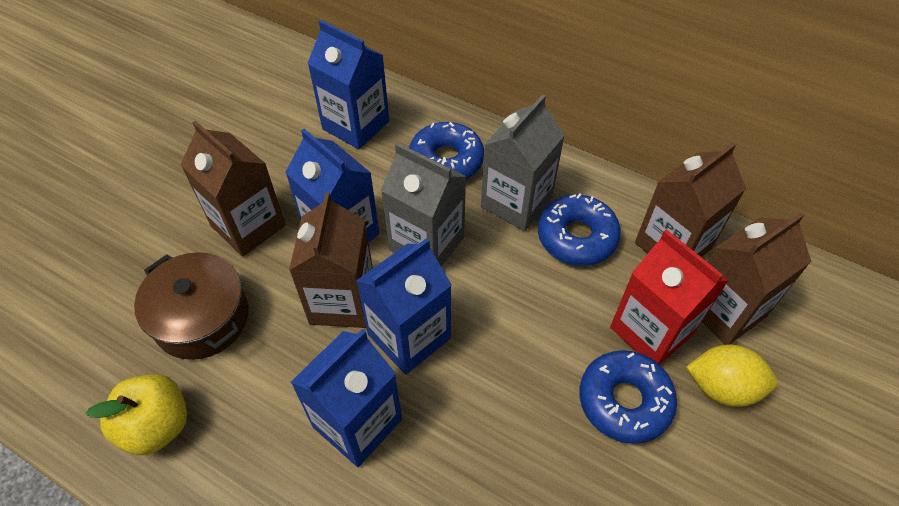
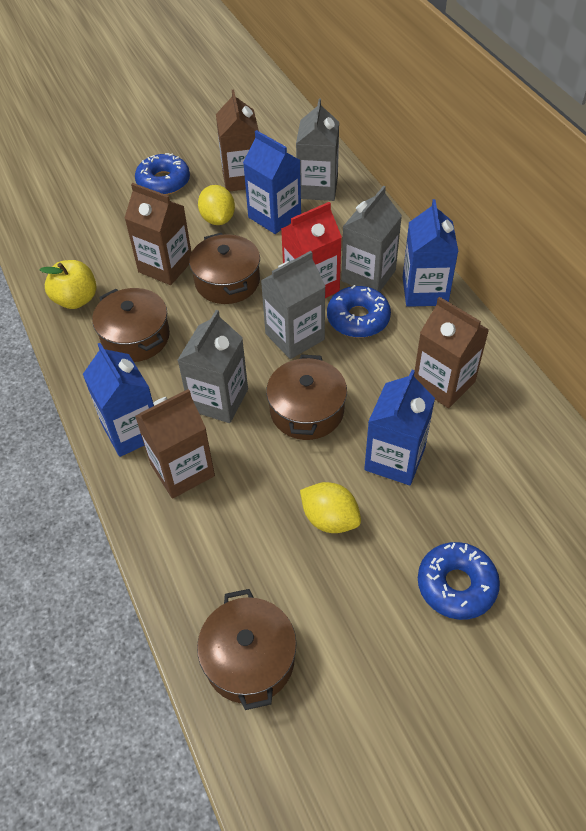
brown pot: [134,252,249,360] = 1 -> [92,288,170,362] [189,233,260,304] [197,589,297,710] [266,354,347,440] = 4
grey carton: [381,143,467,266] [481,94,565,232] = 2 -> [178,310,248,423] [261,251,326,359] [296,99,339,201] [341,186,402,292] = 4
yellow lemon: [686,344,778,407] = 1 -> [198,185,235,225] [300,482,361,533] = 2

